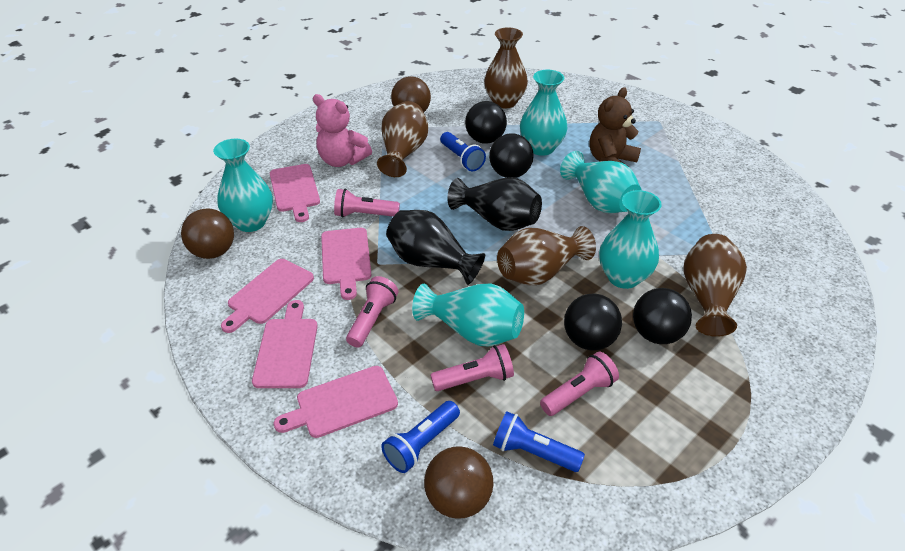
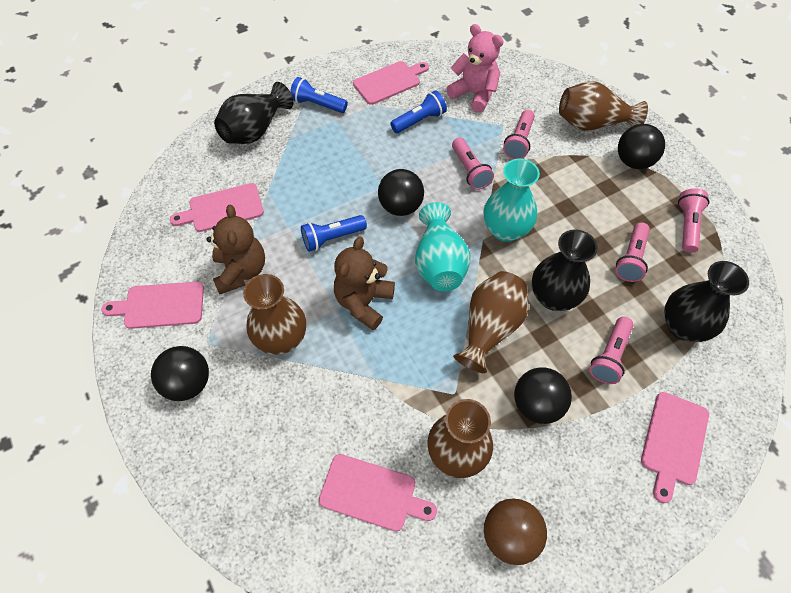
black vase: [386,210,485,285] [447,177,542,231] = 2 -> [214,82,293,144] [532,229,598,311] [664,261,749,342] = 3
brown ball: [181,209,234,259] [391,76,431,112] [424,446,494,519] = 3 -> [484,498,547,565] = 1
brown teddy bear: [590,87,641,163] = 1 -> [206,205,265,294] [334,236,395,330] = 2
pink flashlight: [334,189,400,217] [346,276,398,348] [430,344,514,391] [540,352,619,416] = 4 -> [452,138,494,190] [503,110,535,159] [589,317,634,384] [616,222,650,282] [678,189,710,253] = 5
turquoise vase: [213,139,273,232] [412,283,524,347] [520,70,567,156] [560,151,642,213] [599,190,662,289] = 5 -> [415,202,471,292] [484,159,540,242] = 2

